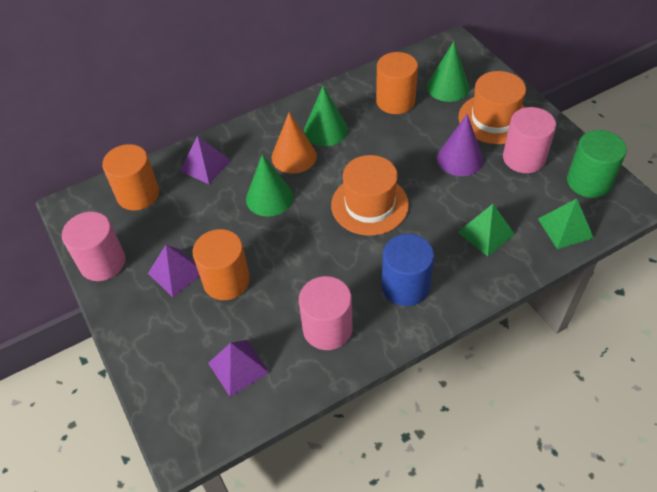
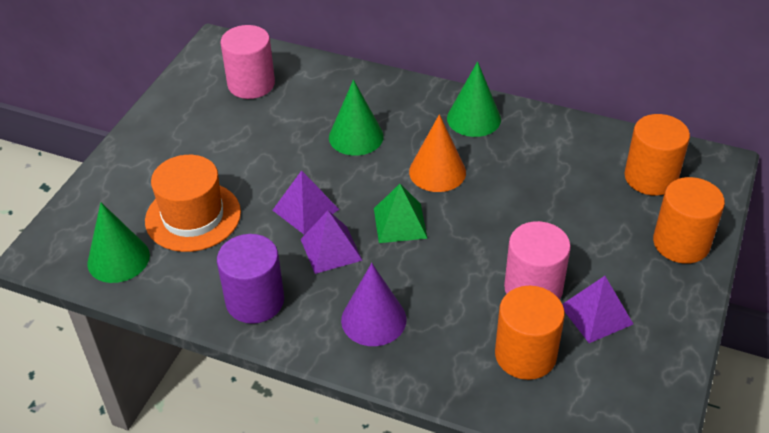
blue cylinder: [382,234,434,306] = 1 -> none = 0
green cylinder: [567,130,627,198] = 1 -> none = 0
green pyramid: [458,204,515,256] [538,199,594,249] = 2 -> [374,184,428,243] = 1
orange hat: [331,155,409,236] [458,71,526,144] = 2 -> [145,155,241,252] = 1
pink cylinder: [62,212,125,281] [299,276,352,350] [503,107,556,173] = 3 -> [220,25,275,99] [504,221,571,299] = 2
purple cylinder: none = 0 -> [217,234,284,324] = 1

